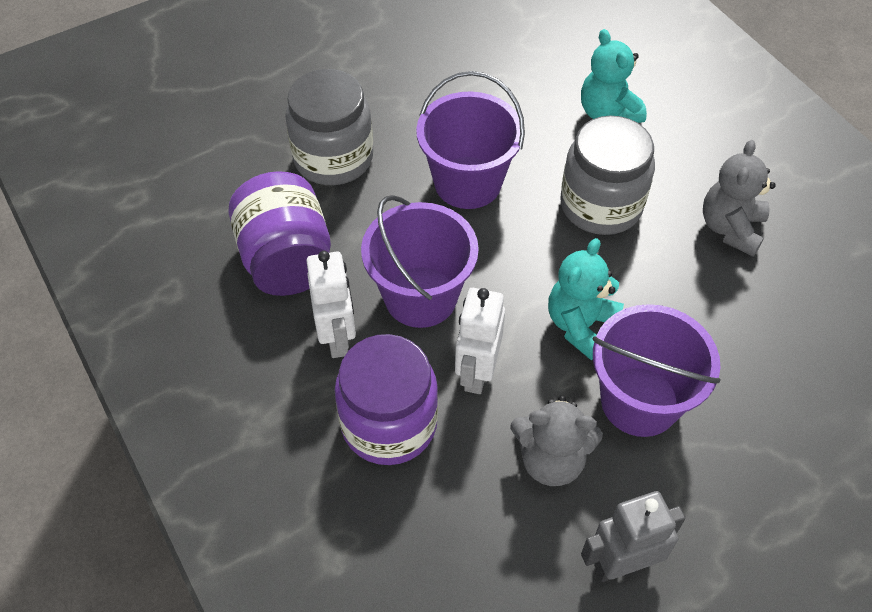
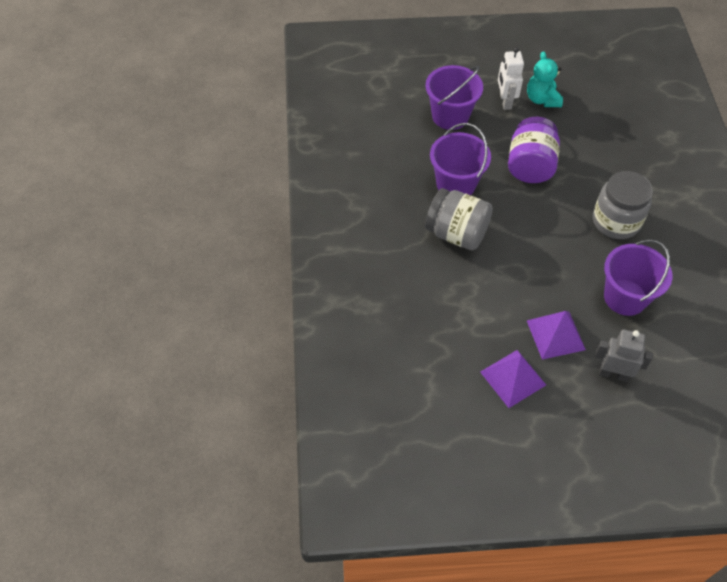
grey teddy bear: [510,396,603,486] [703,140,776,256] = 2 -> none = 0
purple jar: [228,171,331,296] [335,334,438,465] = 2 -> [508,117,560,183] = 1
purple pyramid: none = 0 -> [480,350,546,408] [526,311,586,360] = 2
turquoise teddy bear: [548,238,624,360] [581,29,647,123] = 2 -> [527,51,563,107] = 1
white robot: [306,251,356,358] [455,288,505,394] = 2 -> [498,47,524,110] = 1

